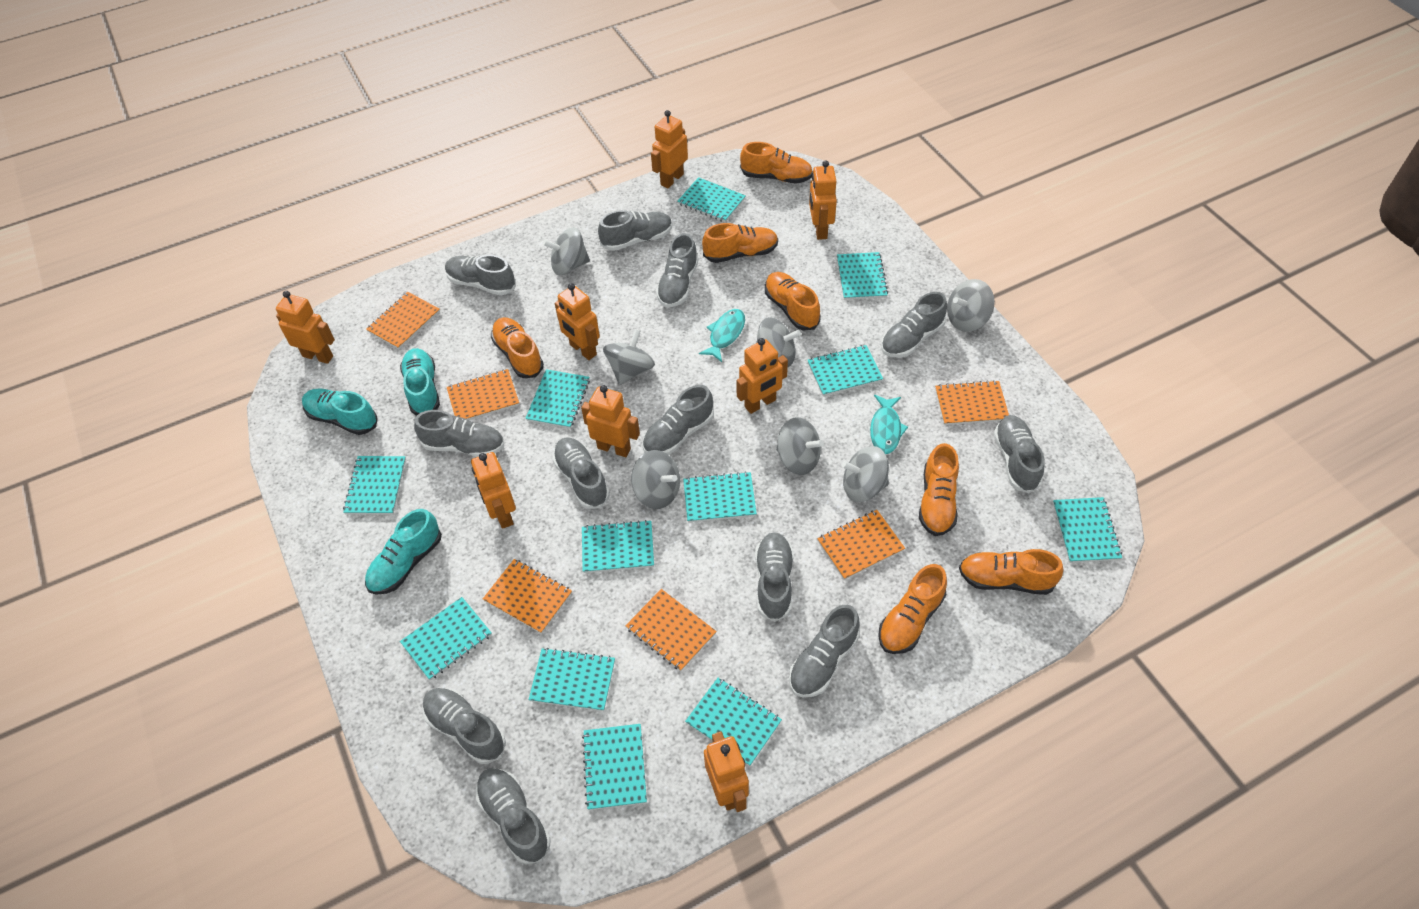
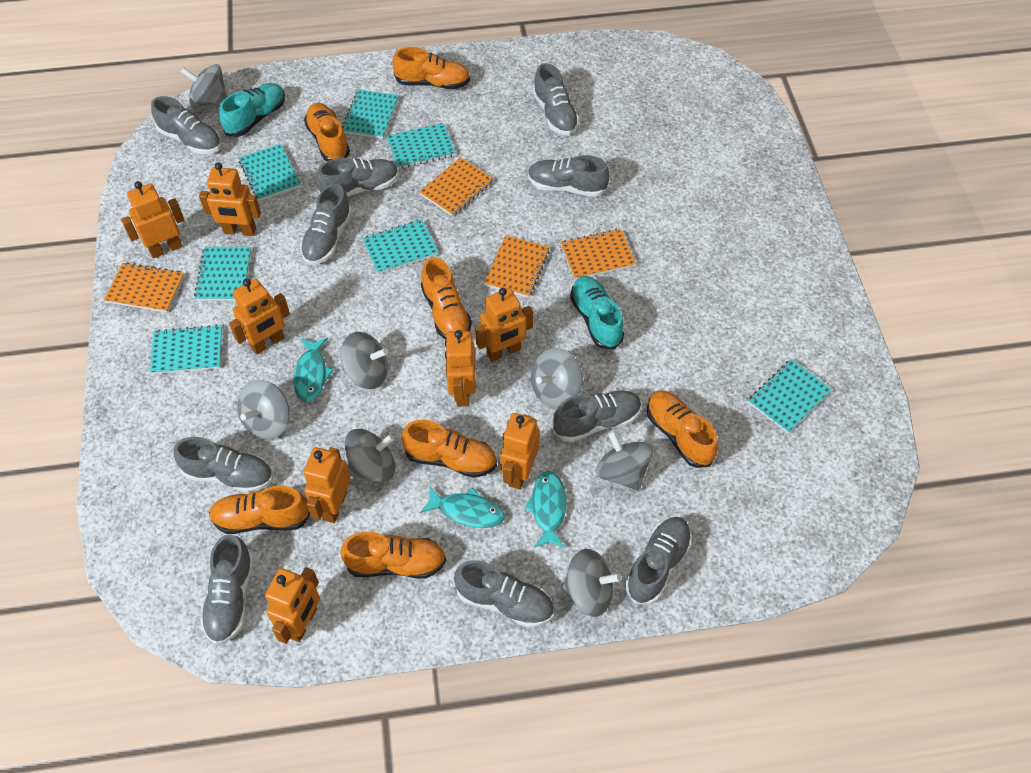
grey shoe: [414,410,504,457] [422,688,506,764] [445,255,515,295] [475,768,551,865] [552,437,610,509] [598,210,672,251] [642,385,714,455] [656,233,698,308] [755,532,793,622] [789,605,860,697] [881,292,947,358] [994,415,1045,493] = 12 -> [151,96,221,154] [174,437,273,493] [200,534,254,645] [300,184,352,265] [316,158,399,197] [454,560,554,628] [528,155,610,197] [533,63,580,135] [553,391,641,442] [625,517,692,605] = 10
orange notebook: [366,292,440,349] [447,369,519,420] [483,559,572,634] [625,589,717,671] [817,510,905,580] [935,380,1009,425] = 6 -> [104,262,184,313] [419,157,494,216] [484,235,549,298] [560,229,636,280] = 4
turquoise fish: [699,309,745,362] [870,395,908,454] = 2 -> [293,338,334,402] [420,486,505,528] [524,471,567,548] = 3
turquoise notebook: [343,456,406,515] [400,597,492,680] [525,369,590,429] [529,648,615,711] [582,520,654,573] [582,724,647,810] [677,177,746,222] [683,472,757,523] [685,678,782,766] [808,345,883,396] [837,252,888,300] [1053,497,1122,563] = 12 -> [150,325,222,374] [194,247,251,301] [239,144,301,201] [342,89,399,139] [362,219,438,274] [386,123,456,169] [748,359,832,433] = 7
turquoise shoe: [302,388,378,435] [365,509,442,595] [400,348,440,415] = 3 -> [219,83,285,137] [570,276,624,350] = 2

